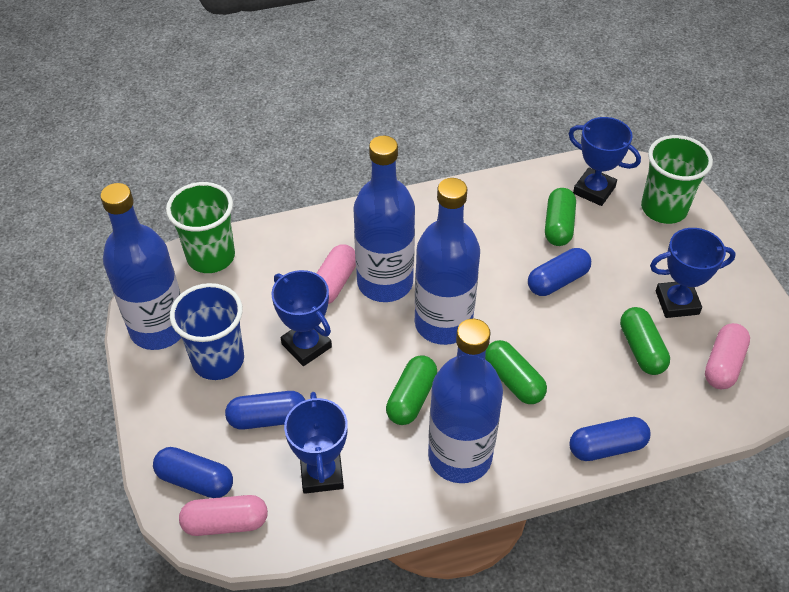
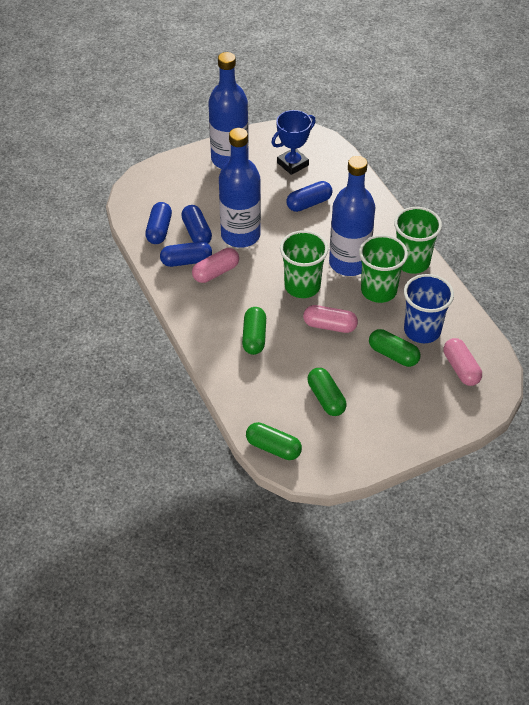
blue bottle: [100,183,181,350] [353,136,415,302] [415,178,480,345] [428,319,503,483] = 4 -> [208,52,249,169] [219,128,261,248] [329,156,375,276] = 3
blue trophy: [271,270,332,366] [284,392,348,494] [568,117,641,206] [650,228,736,318] = 4 -> [271,110,316,175] = 1
green cup: [166,182,235,273] [641,135,713,224] = 2 -> [280,230,328,298] [359,235,408,303] [394,207,442,274] = 3

